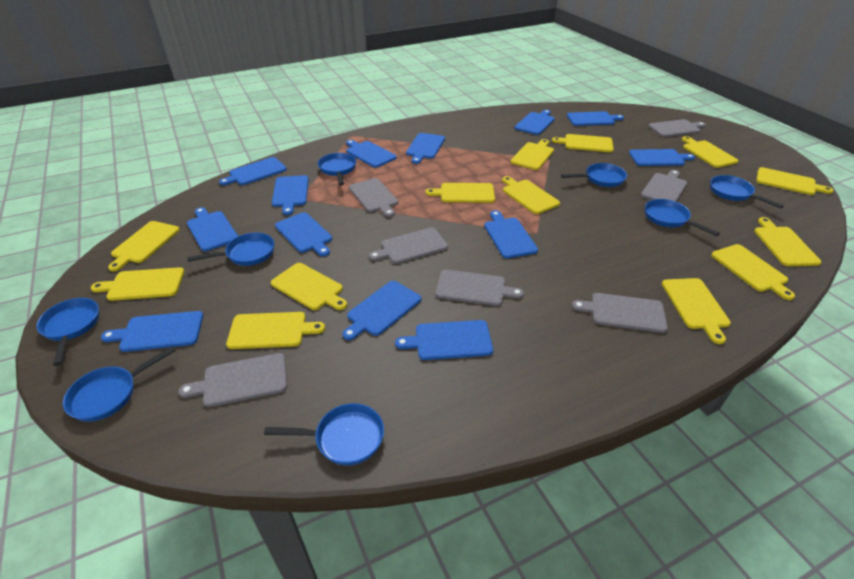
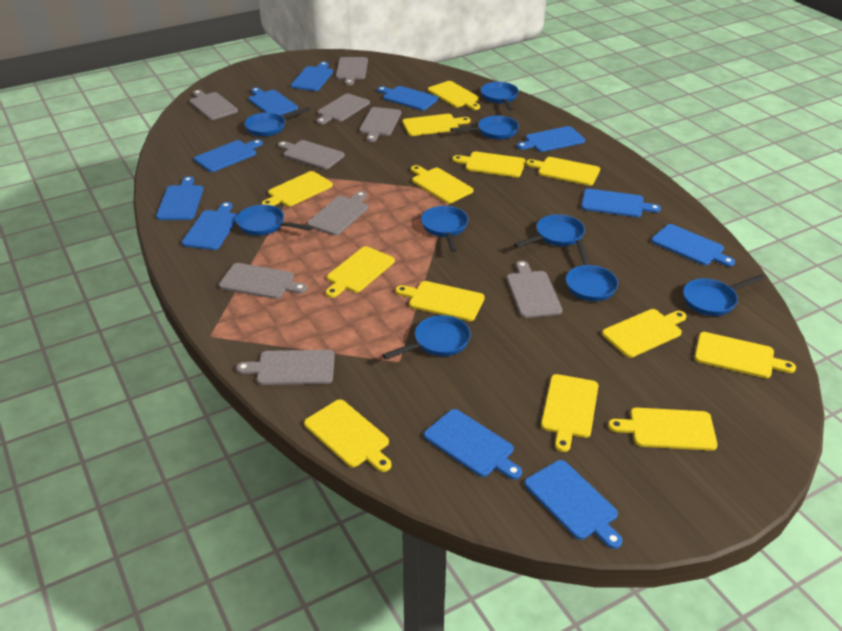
blue cutting board: [101,311,203,352] [187,207,238,252] [219,157,287,185] [272,175,309,215] [275,212,332,256] [342,281,421,340] [346,140,397,168] [395,320,493,360] [406,133,445,164] [484,210,538,258] [514,110,555,135] [567,111,624,126] [629,149,695,166] = 13 -> [156,176,203,220] [182,202,238,250] [194,139,263,172] [249,87,298,115] [291,62,333,91] [377,86,438,110] [424,409,522,479] [517,126,585,152] [524,460,623,549] [581,189,661,217] [651,224,735,267] = 11
blue pan: [36,298,99,366] [63,346,175,422] [187,232,274,266] [264,403,384,466] [318,153,356,185] [561,163,627,187] [645,199,720,236] [710,175,784,209] = 8 -> [236,205,313,236] [244,107,311,136] [383,315,471,359] [421,206,468,252] [450,116,519,140] [481,82,519,111] [514,214,585,248] [566,240,618,301] [683,274,766,316] = 9
grey cutting board: [178,353,287,407] [349,178,398,217] [369,227,448,264] [435,270,524,306] [571,293,668,333] [641,170,687,202] [648,119,706,137] = 7 -> [189,90,238,120] [219,263,307,299] [236,350,335,385] [278,140,345,169] [307,191,368,236] [316,93,370,125] [336,57,368,85] [359,107,401,142] [507,261,562,318] = 9

